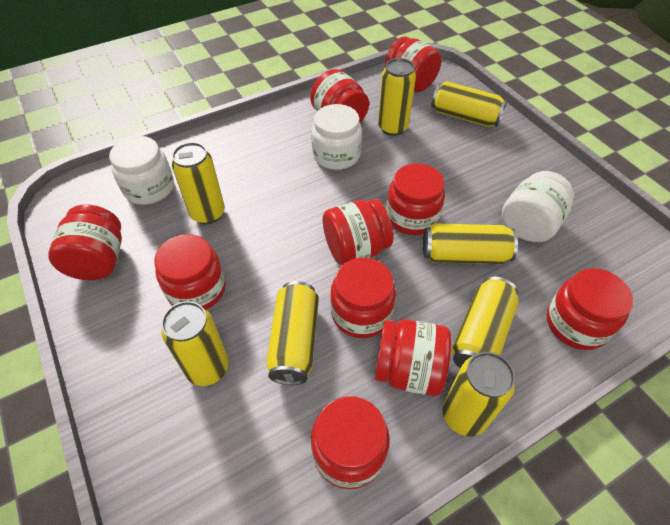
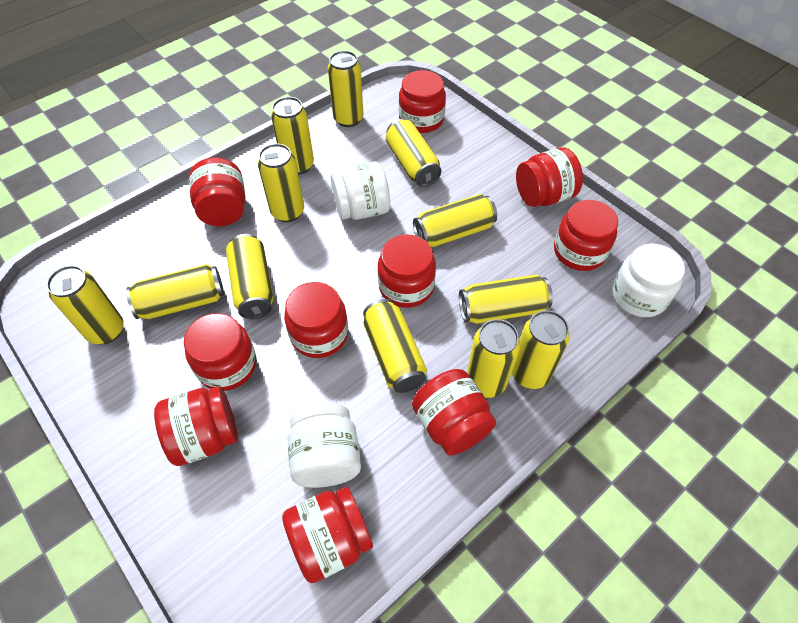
yellow can: [161,301,229,386] [172,142,225,224] [266,281,319,385] [378,58,416,136] [423,223,518,264] [431,81,507,127] [443,352,515,436] [451,277,519,368] = 8 -> [46,265,124,344] [126,264,224,319] [226,234,274,319] [258,143,304,222] [271,97,314,175] [328,51,363,127] [363,299,427,393] [386,119,442,187] [413,194,497,247] [459,274,553,324] [467,319,520,398] [512,310,570,389] = 12

